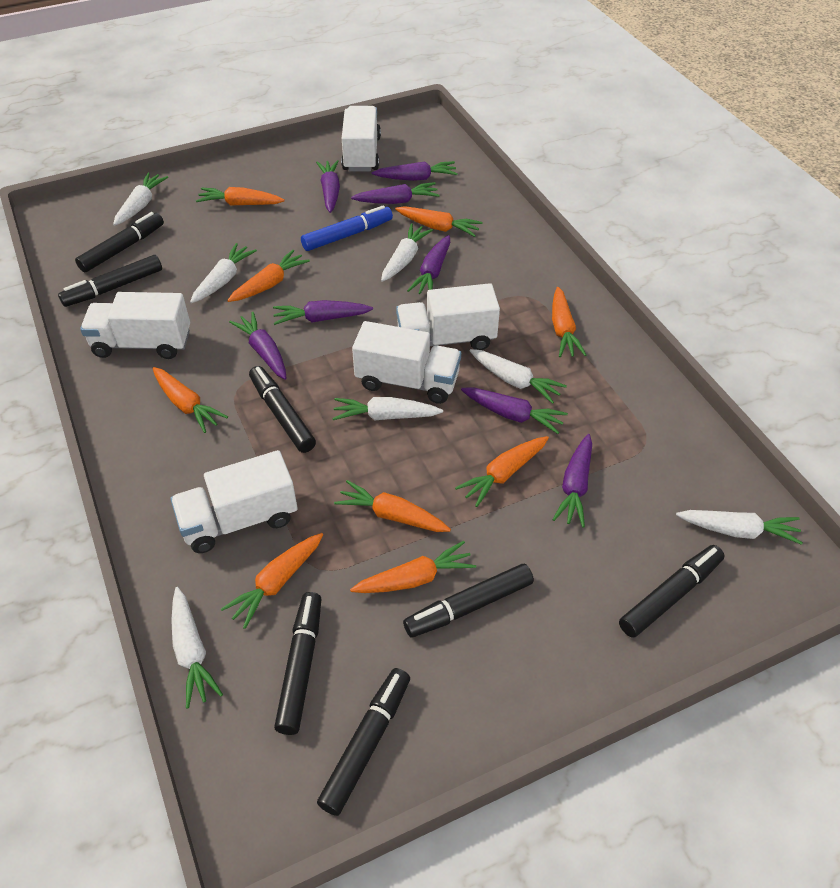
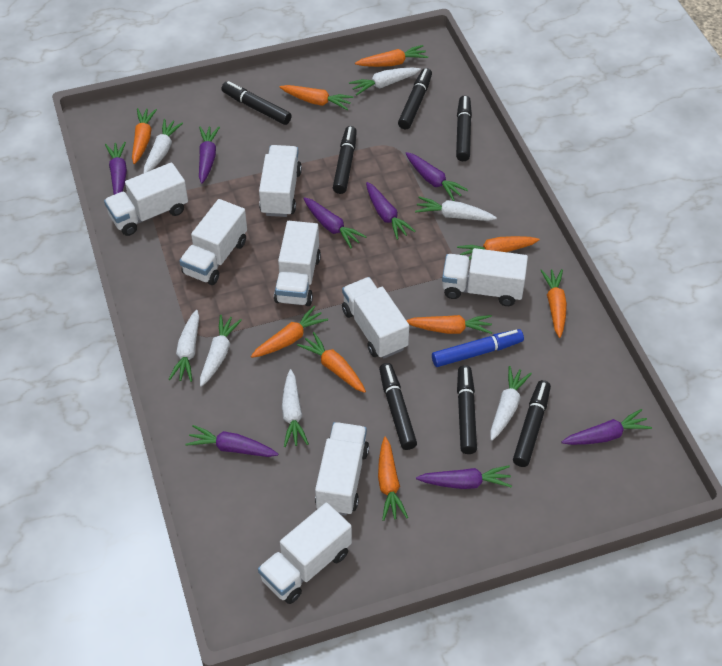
white truck: [80,292,190,359] [170,450,298,553] [341,106,381,171] [352,321,461,404] [396,283,500,350] = 5 -> [104,162,188,236] [179,199,247,285] [258,502,352,604] [259,145,302,217] [274,221,321,306] [315,422,369,516] [342,277,409,359] [442,248,528,306] = 8

